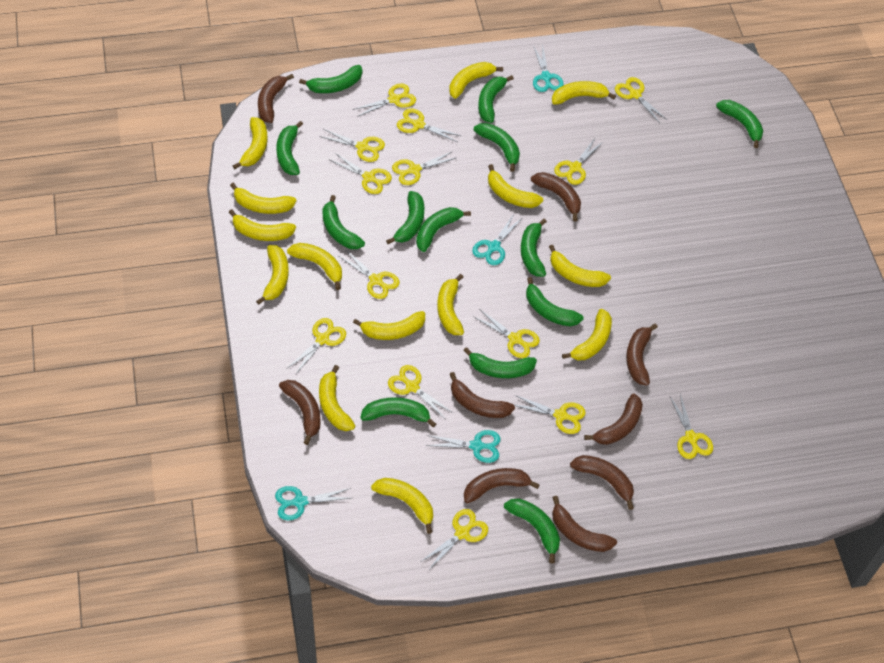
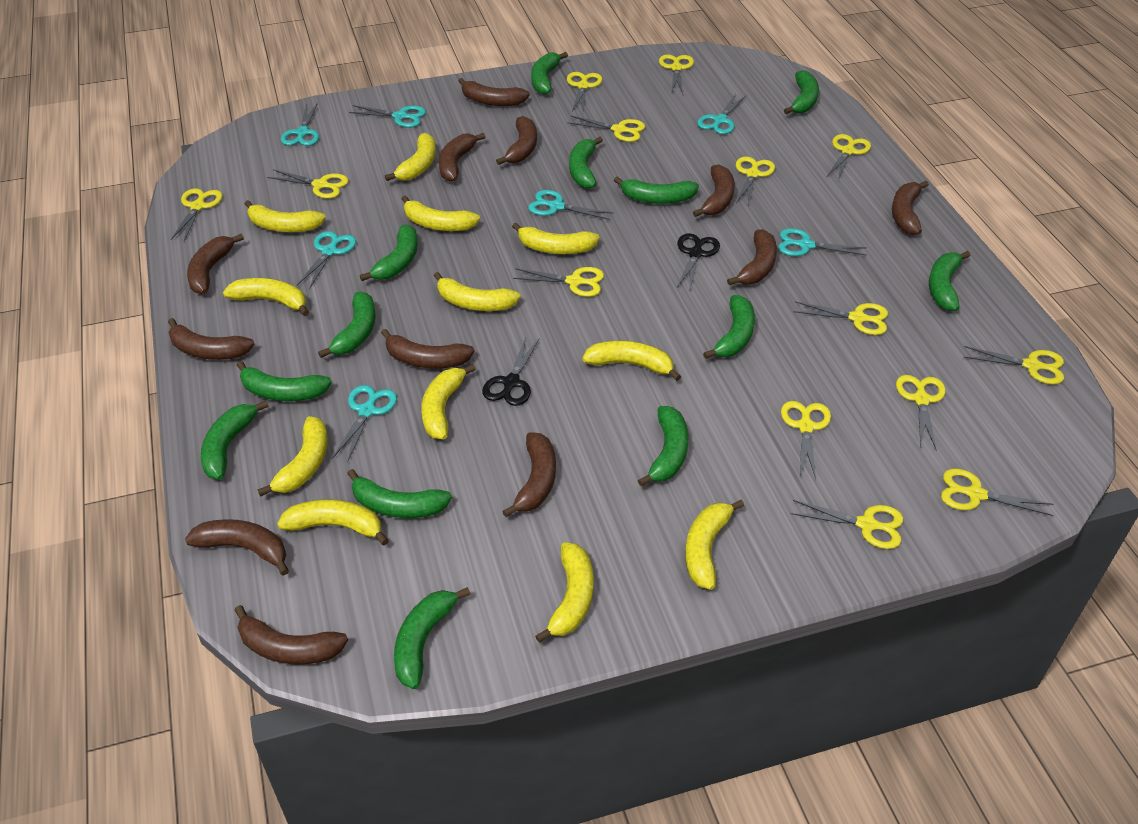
black scissors: none = 0 -> [482,337,540,406] [677,233,720,290] = 2
brown banana: [258,74,294,123] [279,380,321,445] [450,372,515,418] [464,468,540,504] [531,172,581,221] [552,496,617,552] [570,455,634,510] [584,394,643,445] [626,323,658,386] = 9 -> [168,318,254,360] [185,519,289,576] [187,234,244,294] [235,605,348,664] [381,329,474,369] [439,133,485,182] [459,78,530,106] [496,116,537,165] [502,432,556,517] [693,164,735,217] [727,229,777,286] [892,181,929,235] = 12
turquoise scissors: [275,486,351,520] [426,430,501,463] [472,214,523,265] [533,45,564,92] = 4 -> [281,103,319,146] [297,231,356,289] [333,385,397,461] [349,105,426,128] [528,190,614,220] [697,94,746,134] [778,228,867,256] = 7
yellow banana: [229,209,296,241] [230,183,297,214] [233,117,268,169] [256,245,289,305] [287,243,342,290] [319,365,355,431] [353,311,425,340] [371,478,433,534] [437,274,464,335] [449,62,503,99] [488,164,543,208] [549,245,611,287] [552,81,616,105] [562,309,612,360] = 14 -> [223,278,309,316] [245,200,326,232] [258,416,328,497] [277,499,389,545] [385,133,436,181] [402,195,480,231] [421,364,476,440] [434,272,521,311] [512,223,600,254] [535,542,594,643] [582,341,681,381] [685,500,744,590] = 12

